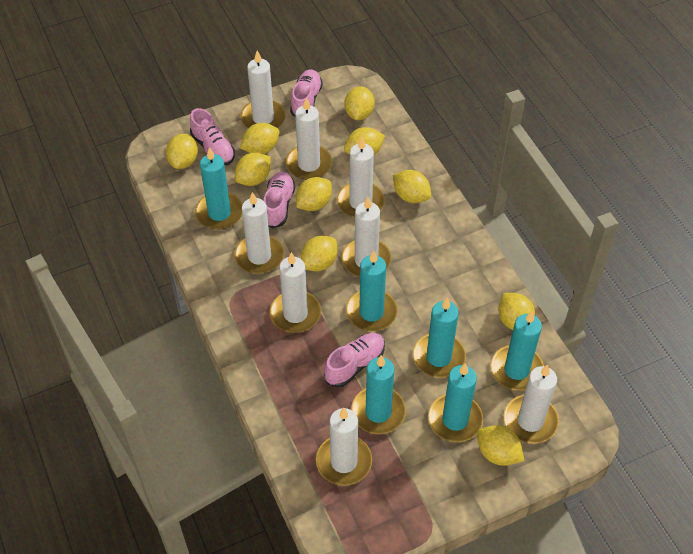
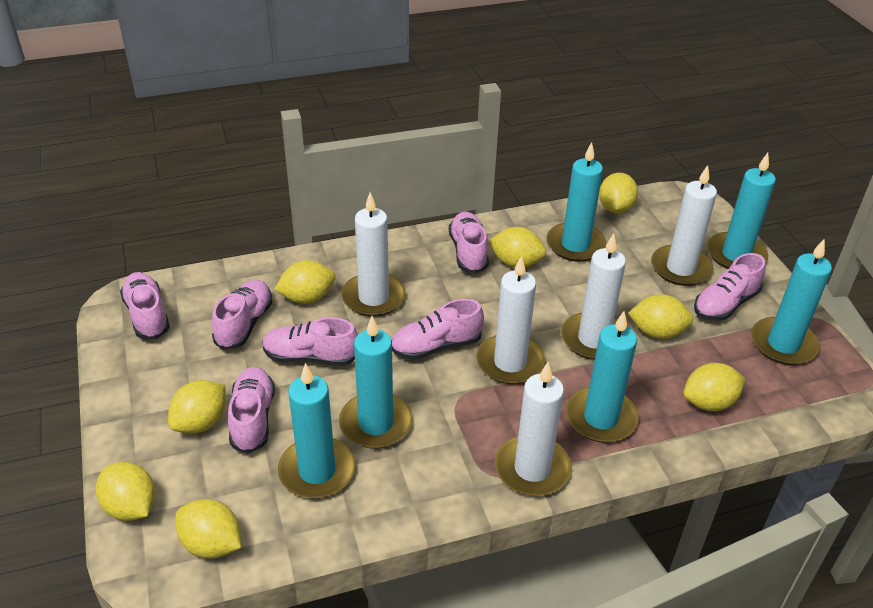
pink shoe: [190,108,235,165] [263,171,295,229] [290,69,323,117] [324,333,385,387] = 4 -> [120,272,170,339] [212,280,272,350] [228,367,275,454] [262,317,358,366] [392,299,484,360] [449,211,489,274] [694,253,765,321] = 7
white candle: [234,192,284,274] [241,51,286,128] [270,252,321,333] [286,98,332,180] [316,408,372,486] [337,137,385,218] [342,197,391,277] [504,364,559,444] = 8 -> [342,192,406,317] [476,255,545,384] [495,362,572,496] [561,233,626,360] [651,165,717,286] = 5
yellow lemon: [166,134,198,169] [235,153,271,186] [240,123,280,154] [296,177,332,211] [301,236,338,271] [344,87,375,120] [344,127,385,155] [393,170,431,203] [477,425,524,466] [498,293,536,330] = 10 -> [96,462,155,521] [168,380,226,434] [175,499,241,559] [274,260,335,304] [488,227,546,268] [599,173,638,213] [628,294,693,339] [683,363,745,411] = 8

